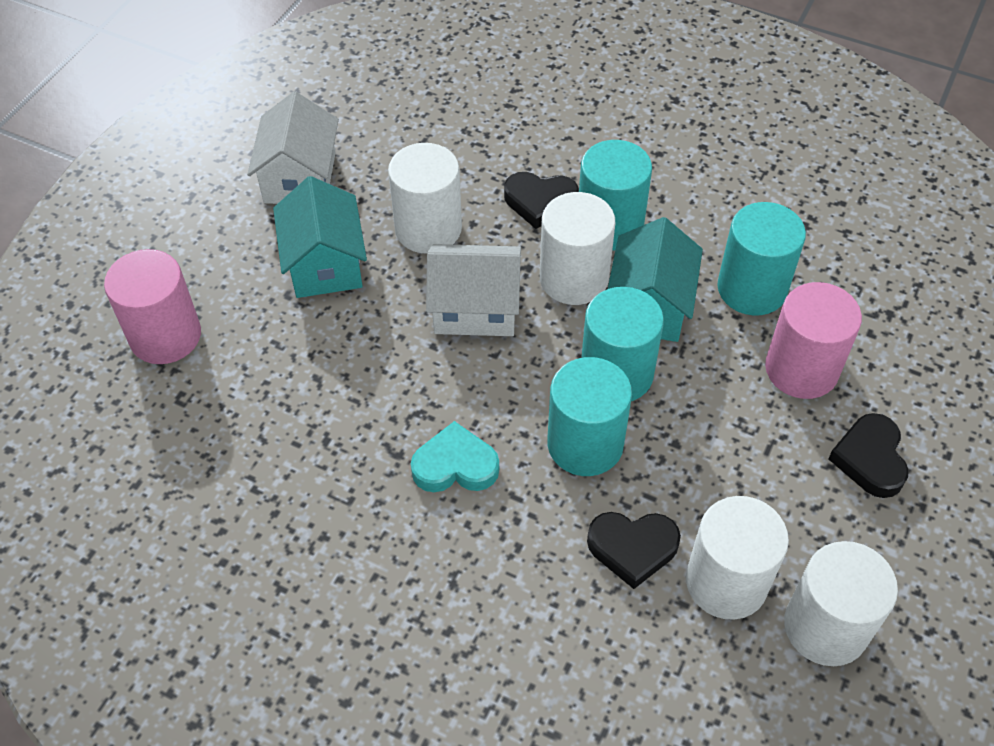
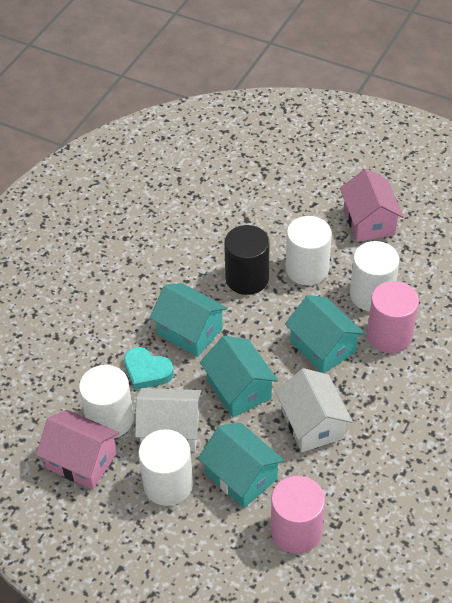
black cylinder: none = 0 -> [224,225,270,295] = 1
black heart: [504,172,579,229] [587,512,681,589] [828,413,909,498] = 3 -> none = 0
pink house: none = 0 -> [36,410,119,489] [340,168,404,242] = 2
turquoise cylinder: [547,357,632,476] [579,140,652,251] [581,287,664,401] [717,202,806,316] = 4 -> none = 0
turquoise house: [273,176,367,298] [608,217,703,342] = 2 -> [150,283,227,357] [198,422,284,508] [200,336,278,417] [285,295,364,373] = 4

